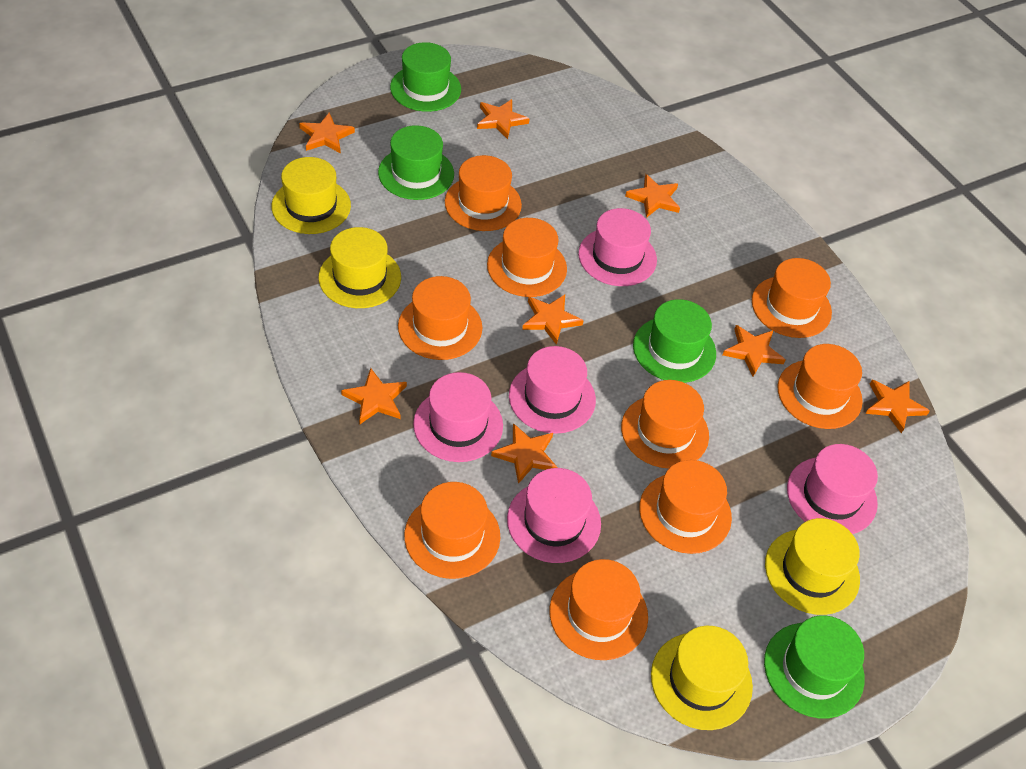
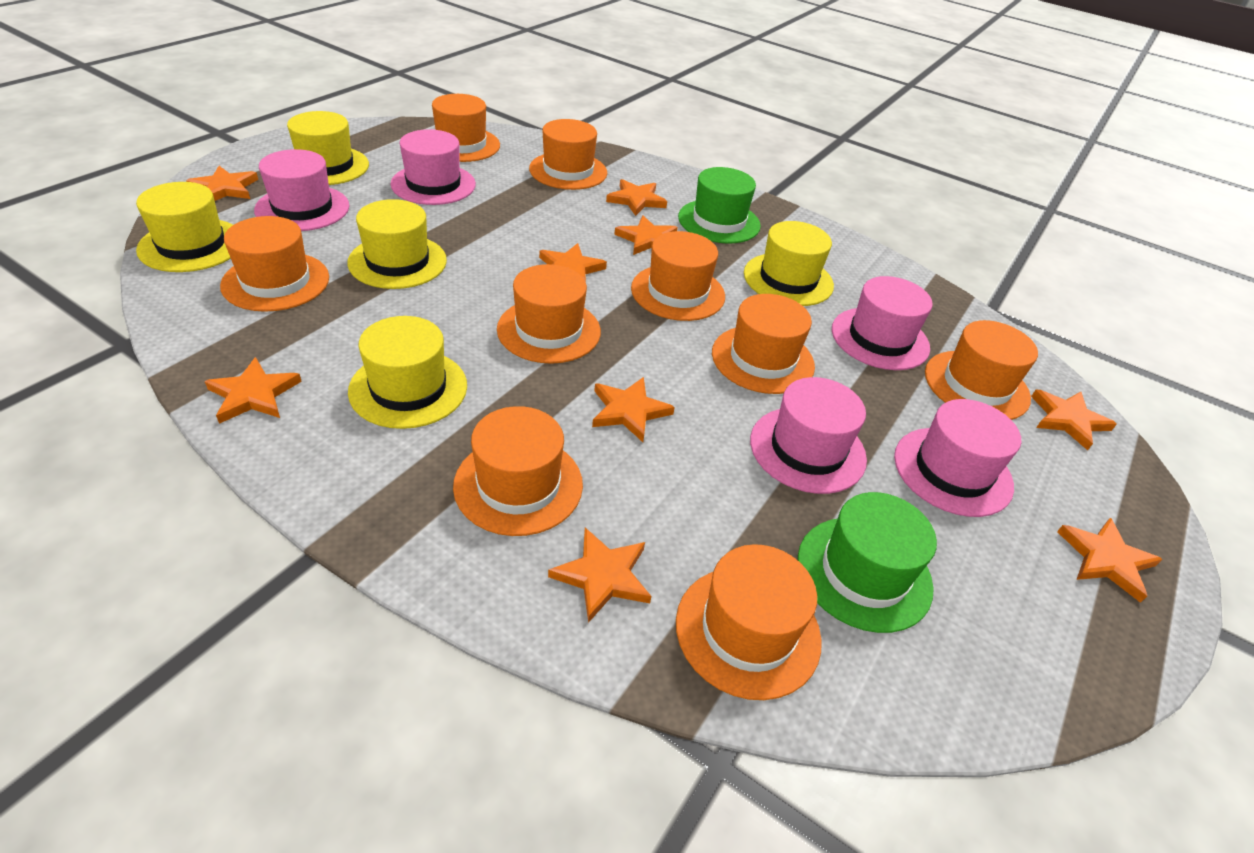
green hat: [378,125,454,200] [390,42,461,112] [633,299,716,383] [764,615,865,718] = 4 -> [678,167,761,243] [798,492,937,633] = 2
orange star: [299,113,355,153] [341,368,407,424] [477,99,529,139] [491,423,558,484] [522,295,584,345] [625,174,680,218] [723,325,786,377] [865,380,930,433] = 8 -> [186,166,258,201] [205,357,302,424] [539,243,607,282] [548,528,651,623] [592,377,675,442] [606,179,667,216] [614,215,678,255] [1031,390,1117,450] [1057,518,1162,603] = 9
yellow hat: [272,157,351,234] [319,227,401,308] [651,626,753,730] [765,518,860,615] = 4 -> [136,182,233,272] [287,111,369,185] [347,199,447,289] [348,316,467,429] [744,221,834,306] = 5

